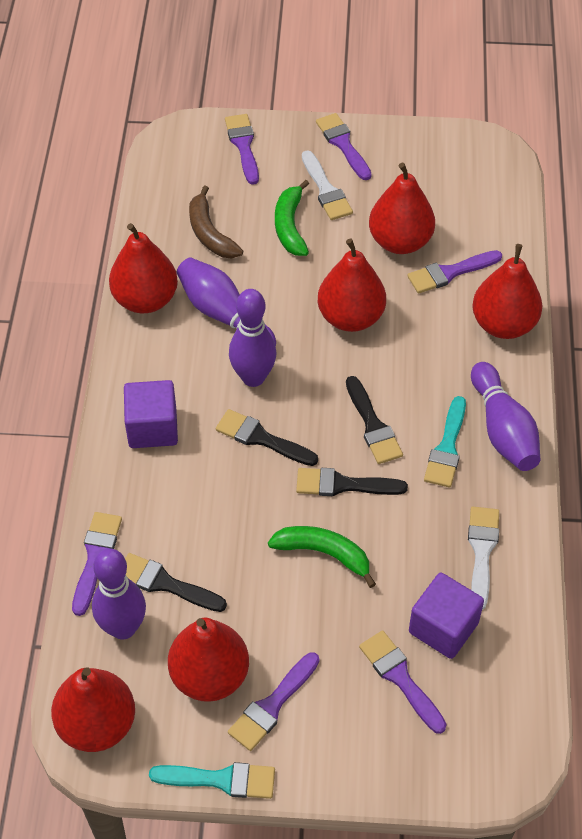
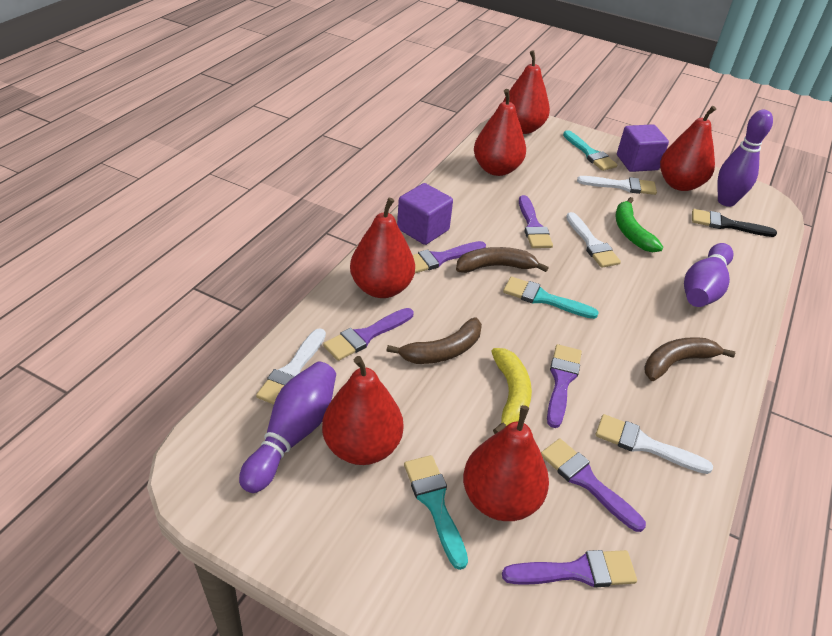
black brush: [125,553,227,612] [216,409,318,466] [296,468,408,496] [346,376,403,464] = 4 -> [692,209,777,237] = 1
brown banana: [189,185,243,258] = 1 -> [386,317,482,364] [456,247,548,273] [645,337,735,381] = 3
green banana: [268,526,376,588] [275,180,309,256] = 2 -> [615,197,663,252] = 1
purple bowling pin: [92,549,146,640] [177,257,276,346] [229,289,276,387] [471,362,540,471] = 4 -> [239,362,336,493] [684,243,734,307] [717,110,773,207] = 3
turquoise brush: [149,762,275,799] [424,396,466,487] = 2 -> [404,455,468,570] [503,277,599,319] [563,130,618,171] = 3
white brush: [302,150,353,220] [468,507,499,610] = 2 -> [256,328,326,404] [566,212,621,268] [577,176,657,195] [596,414,713,474] = 4
yellow banana: none = 0 -> [491,348,532,434] = 1

